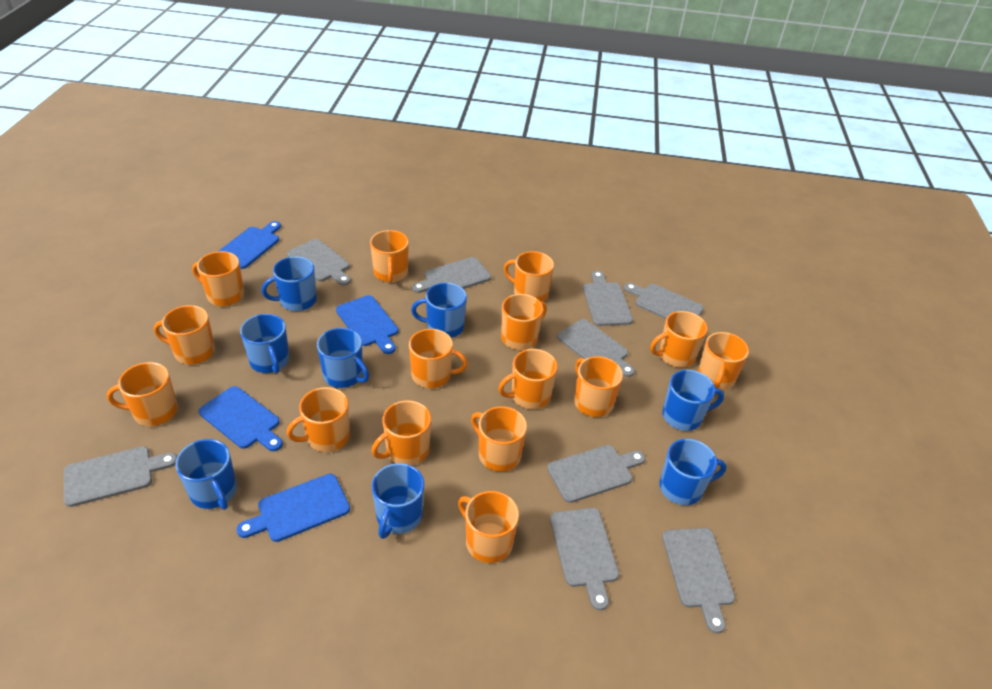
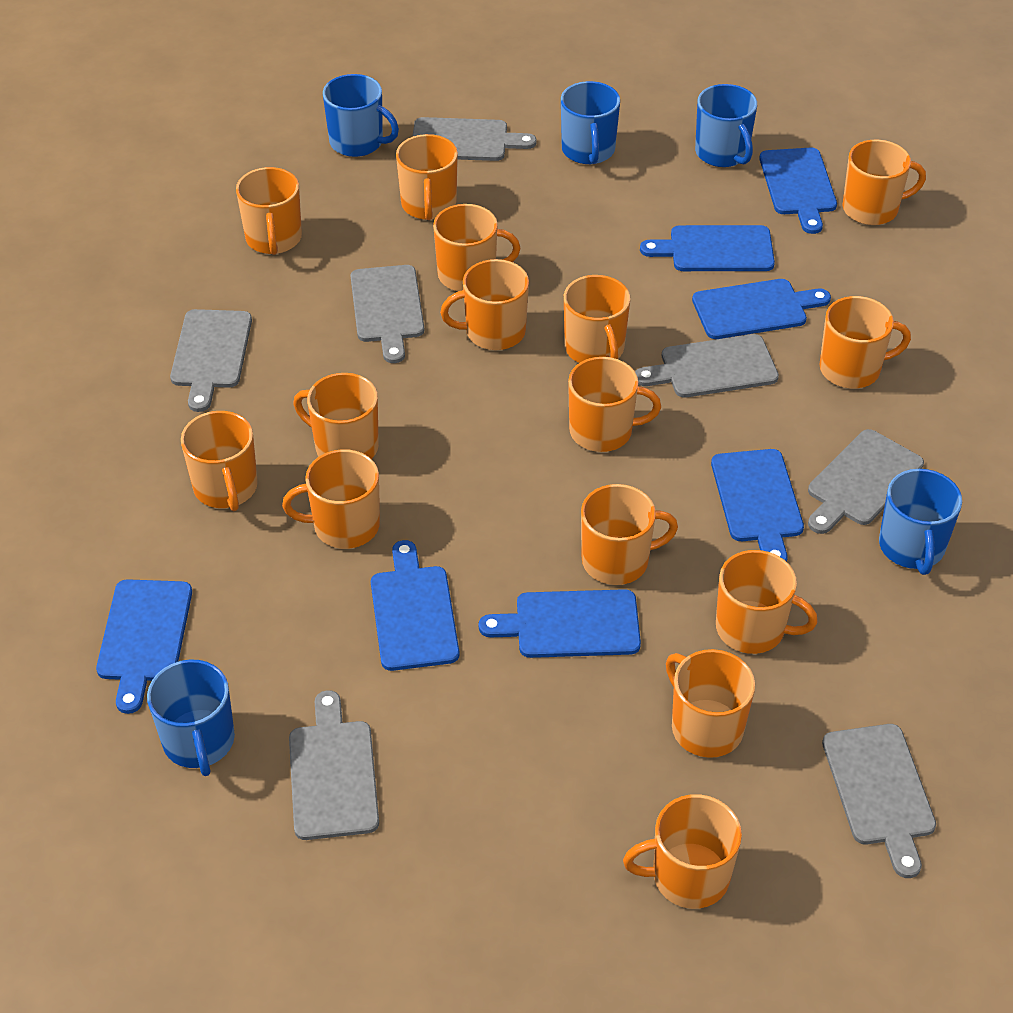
blue cutting board: [199,386,283,451] [219,221,281,269] [237,474,350,542] [336,295,399,354] = 4 -> [96,579,192,714] [371,540,459,671] [479,589,641,658] [640,225,775,271] [692,279,831,339] [711,449,804,562] [759,148,837,234] = 7
blue mug: [176,439,237,510] [240,314,289,373] [262,256,317,311] [317,328,369,388] [371,463,424,539] [411,283,467,338] [659,439,726,505] [662,370,724,431] = 8 -> [147,660,235,776] [323,74,399,157] [561,81,620,164] [695,84,757,167] [879,469,962,575] = 5
grey cutting board: [64,446,177,507] [287,239,351,286] [412,257,491,293] [547,445,645,503] [550,508,619,610] [557,319,635,377] [583,271,633,326] [624,283,704,319] [662,528,735,634] = 9 -> [170,309,252,412] [289,690,379,840] [350,265,424,363] [412,117,537,161] [635,334,779,398] [808,429,924,534] [822,724,936,878] = 7

